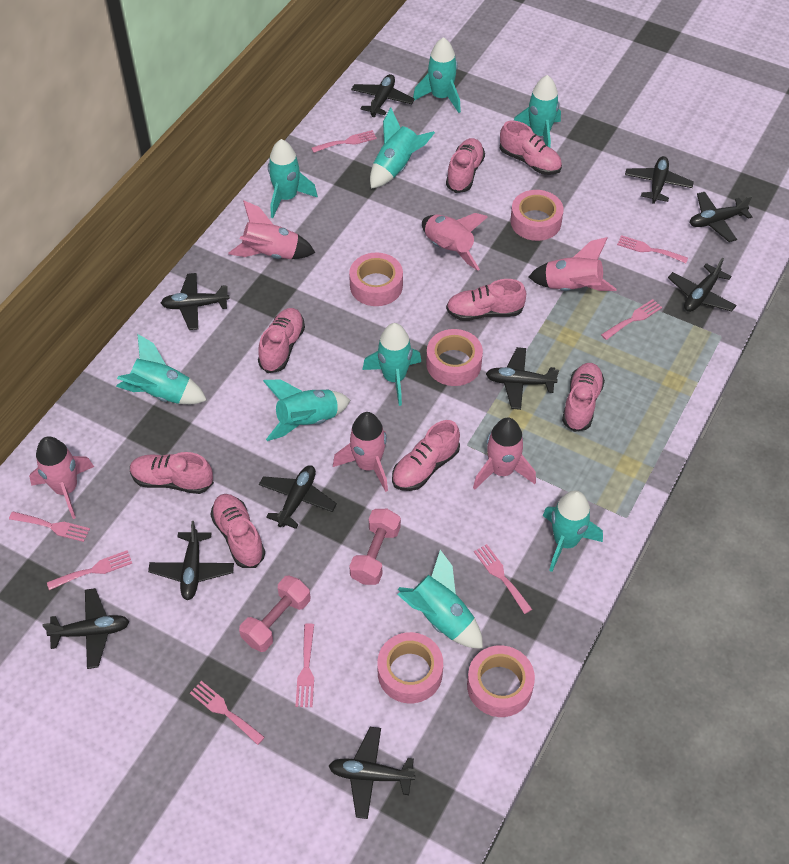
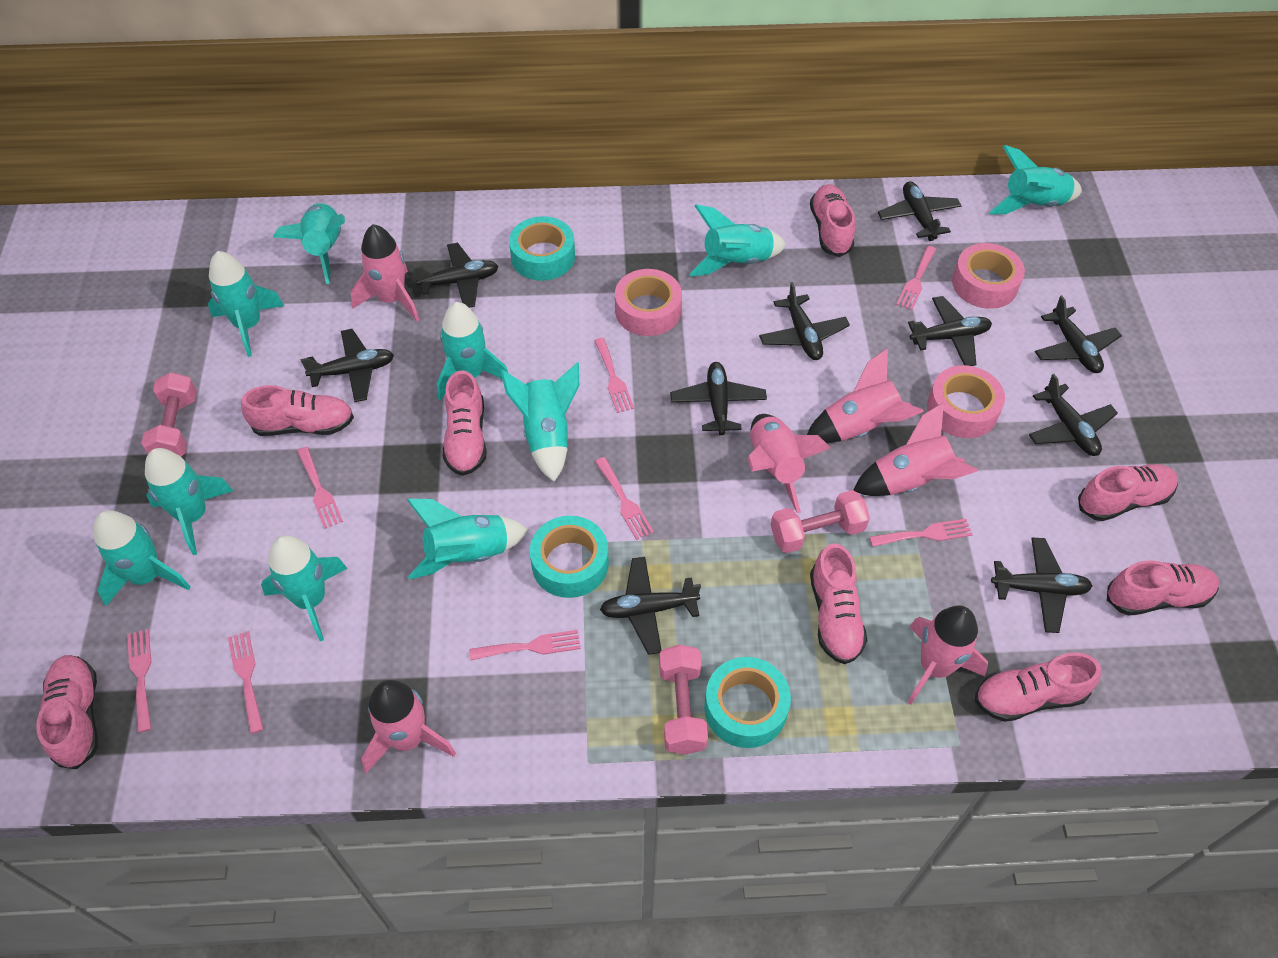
pink dumbbell: [239,575,310,652] [349,509,401,585] = 2 -> [141,372,197,456] [659,645,708,755] [771,490,870,553] = 3
pink tape: [349,253,403,306] [377,632,443,703] [426,329,483,386] [467,645,535,717] [510,190,564,241] = 5 -> [615,269,682,336] [927,365,1005,438] [952,243,1025,309] = 3
turquoise rocket: [116,334,207,404] [263,380,351,441] [268,139,318,218] [362,323,421,406] [370,108,435,189] [397,550,483,649] [413,37,461,113] [514,75,561,147] [543,490,603,572] = 9 -> [94,510,191,606] [145,448,233,555] [208,251,284,357] [261,535,347,641] [273,203,345,284] [407,499,528,580] [437,302,508,400] [500,362,579,482] [689,204,786,276] [989,145,1082,214] = 10
turquoise tape: none = 0 -> [509,216,575,281] [530,516,609,598] [704,657,791,748] = 3

